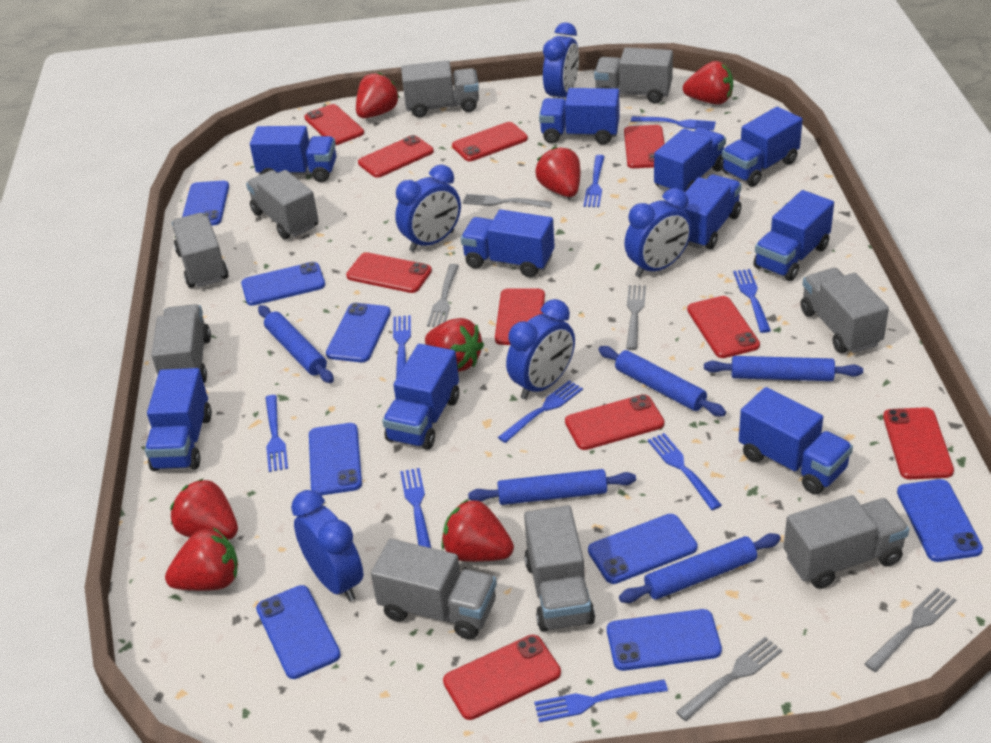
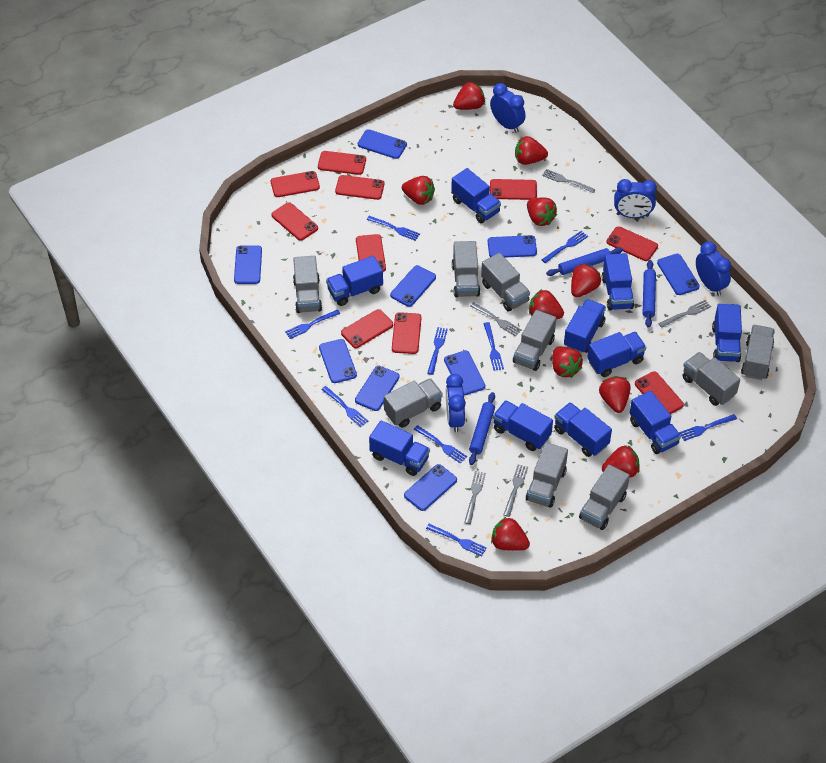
blue clock: [291,490,363,602] [395,165,461,252] [506,299,575,399] [543,22,579,98] [624,188,692,277] = 5 -> [446,374,466,432] [490,83,526,133] [614,179,657,218] [696,241,731,296] = 4
blue phone: [182,181,229,226] [241,262,325,306] [256,585,341,679] [309,423,362,495] [326,303,391,362] [588,514,697,584] [607,609,722,671] [897,479,983,562] = 8 -> [234,245,262,284] [319,339,357,383] [355,366,400,411] [358,129,407,159] [390,265,436,307] [404,464,457,511] [444,351,486,395] [488,235,537,258] [657,254,700,295] = 9
blue rolling pin: [258,305,334,383] [468,469,636,505] [598,346,726,417] [619,533,781,603] [704,356,863,381] = 5 -> [469,392,495,465] [546,247,623,276] [643,260,656,328] = 3
red strawberry: [165,527,238,591] [170,478,238,540] [356,72,400,118] [425,318,484,372] [441,499,514,562] [535,147,580,197] [683,61,733,105] = 7 -> [402,176,435,205] [453,81,485,110] [491,517,530,551] [515,136,548,165] [527,198,557,226] [529,289,564,319] [552,347,583,378] [571,264,601,297] [599,376,630,413] [602,445,640,478] = 10

